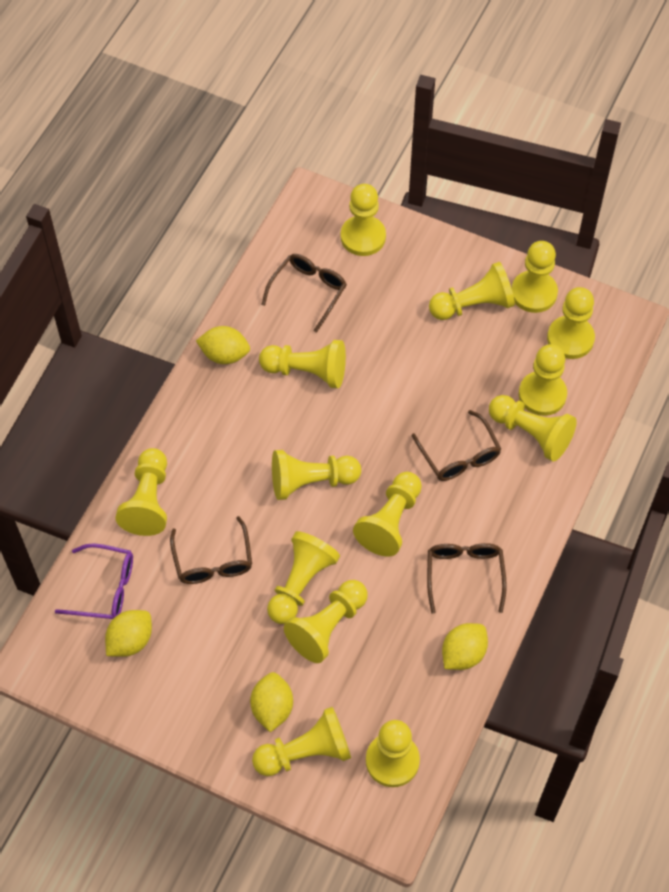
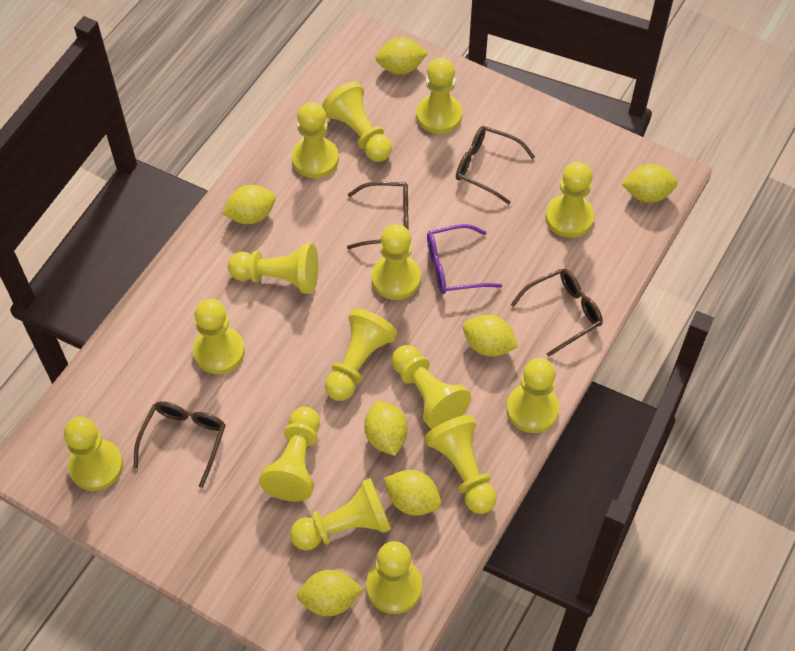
yellow lemon: [105,610,152,657] [196,326,250,364] [250,672,293,732] [442,623,488,670] = 4 -> [222,185,276,224] [297,570,363,616] [364,401,408,456] [375,37,428,75] [384,470,441,516] [463,315,518,357] [622,164,678,203] = 7
yellow pawn: [115,448,167,536] [252,707,351,776] [259,340,346,388] [267,531,340,624] [272,450,361,500] [284,580,368,663] [341,184,386,256] [353,472,422,556] [366,720,420,787] [429,262,515,320] [489,395,577,462] [512,241,558,313] [519,344,567,416] [547,287,595,359] = 14 -> [64,417,123,491] [193,299,245,374] [228,243,318,294] [259,407,320,502] [290,478,391,550] [292,102,339,178] [322,82,392,162] [325,308,397,401] [366,541,422,614] [371,224,421,300] [392,345,471,429] [416,58,462,134] [424,415,497,514] [506,358,559,433] [545,162,594,238] = 15

